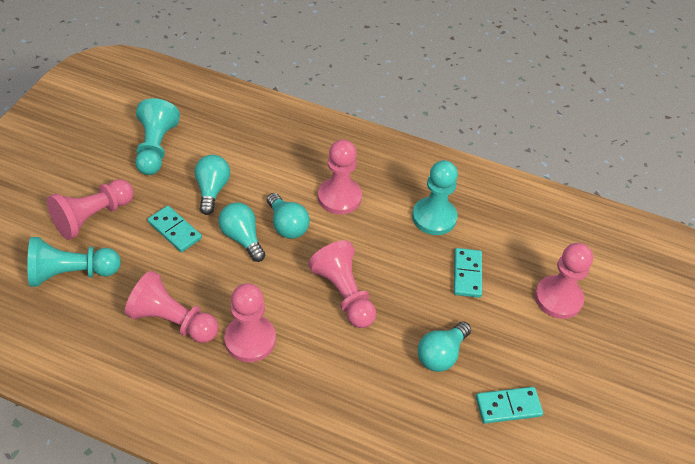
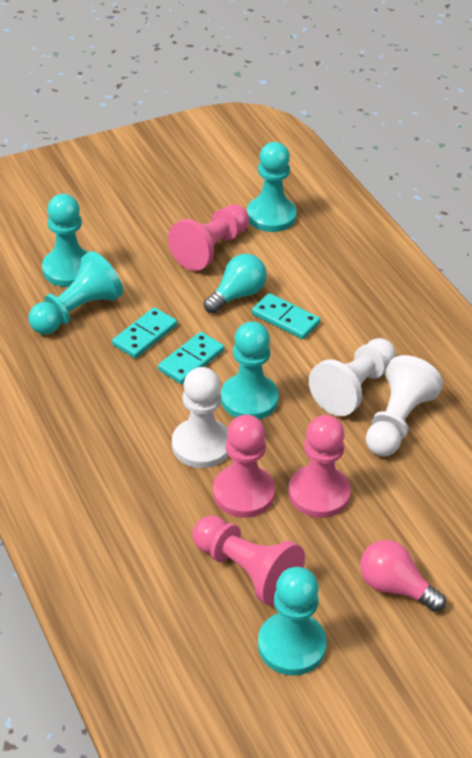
pink light bulb: none = 0 -> [360,540,446,612] = 1
pink pawn: [47,179,134,240] [125,271,218,343] [224,283,276,362] [308,240,376,328] [318,140,362,214] [535,243,593,319] = 6 -> [168,205,249,271] [192,516,305,606] [213,415,275,518] [288,415,351,518] = 4
turquoise light bulb: [195,155,230,215] [218,202,265,262] [267,193,310,239] [418,322,471,372] = 4 -> [204,254,267,314] = 1
turquoise pawn: [27,237,121,287] [135,98,180,175] [412,160,458,235] = 3 -> [28,251,123,334] [42,194,88,287] [221,321,279,419] [247,142,297,232] [258,567,326,675] = 5
white pawn: none = 0 -> [172,367,229,468] [309,338,396,416] [366,355,443,456] = 3

